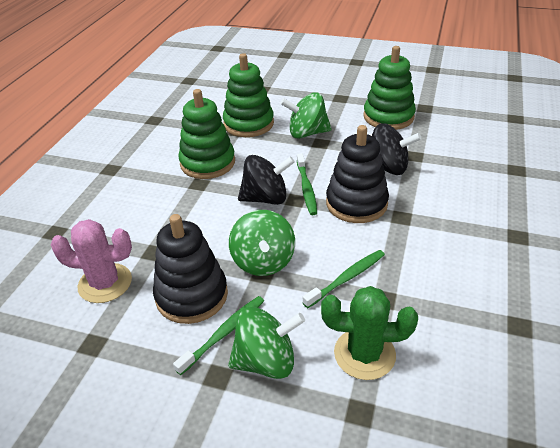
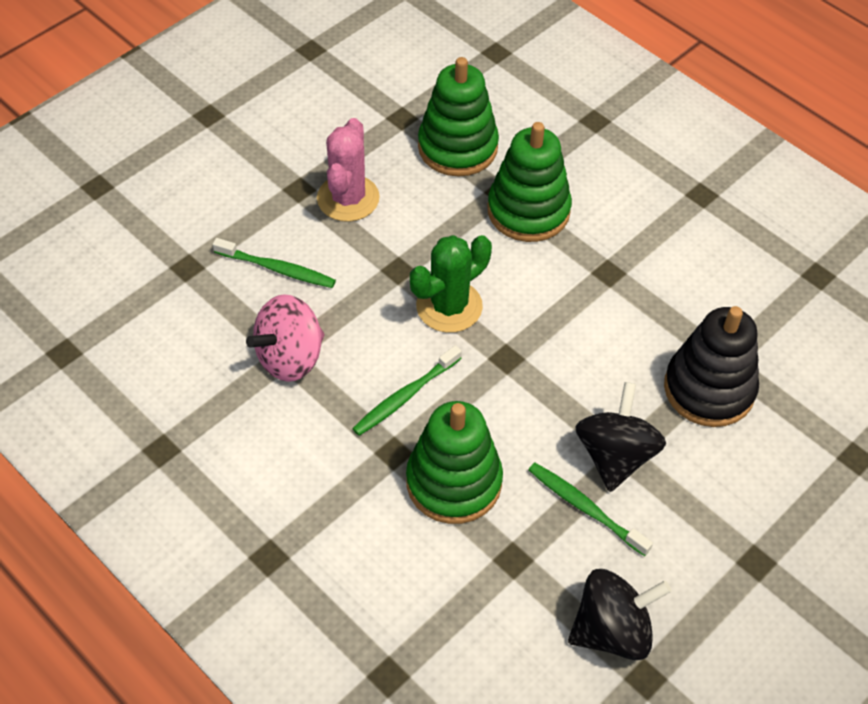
black stacking toy: [153,214,228,324] [326,125,389,223] = 2 -> [664,306,759,427] = 1
green spinning top: [228,307,305,379] [229,210,295,276] [280,93,332,139] = 3 -> none = 0
pink spinning top: none = 0 -> [246,294,325,382] = 1

